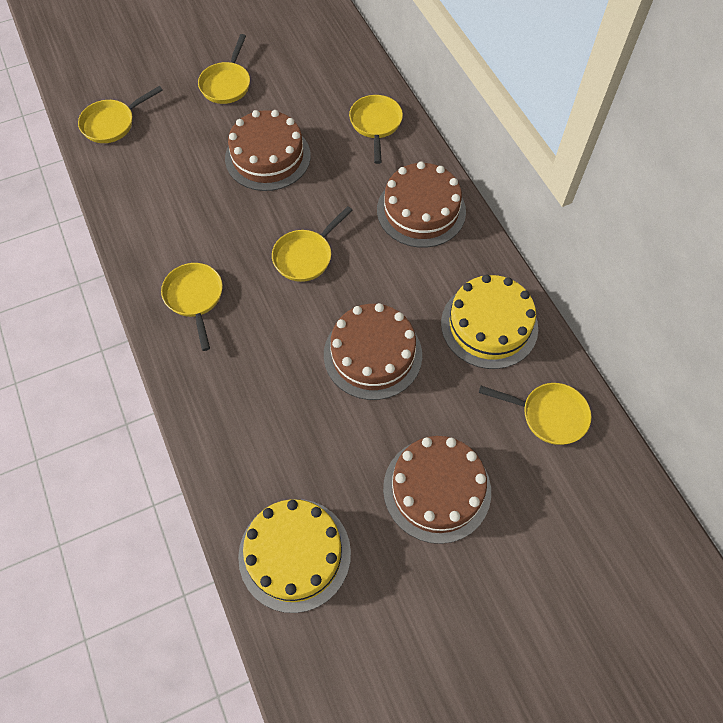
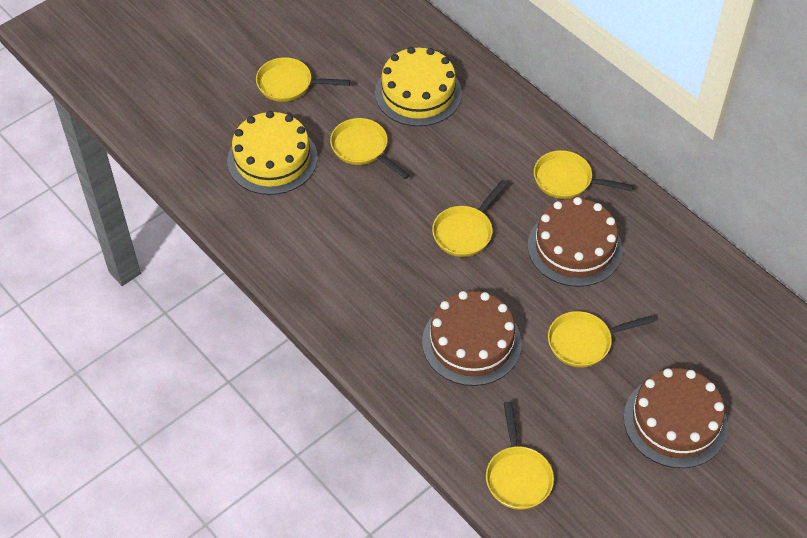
brown cake: [225,110,311,191] [324,303,422,400] [377,162,466,248] [383,436,491,544] = 4 -> [422,291,521,386] [528,197,622,287] [624,368,728,468] = 3

